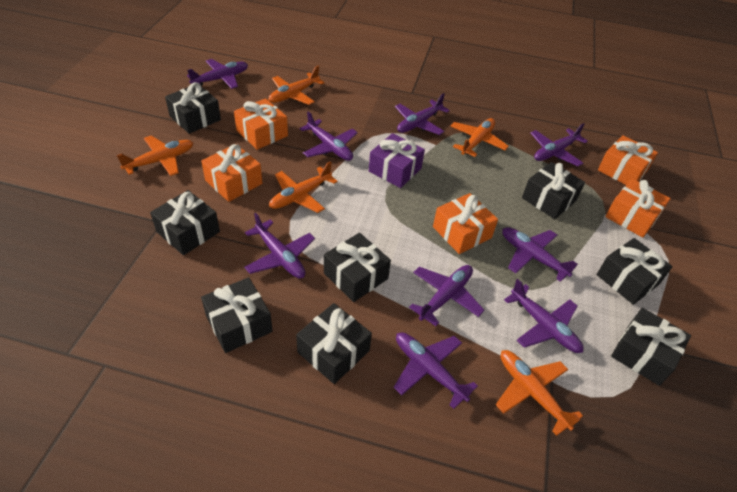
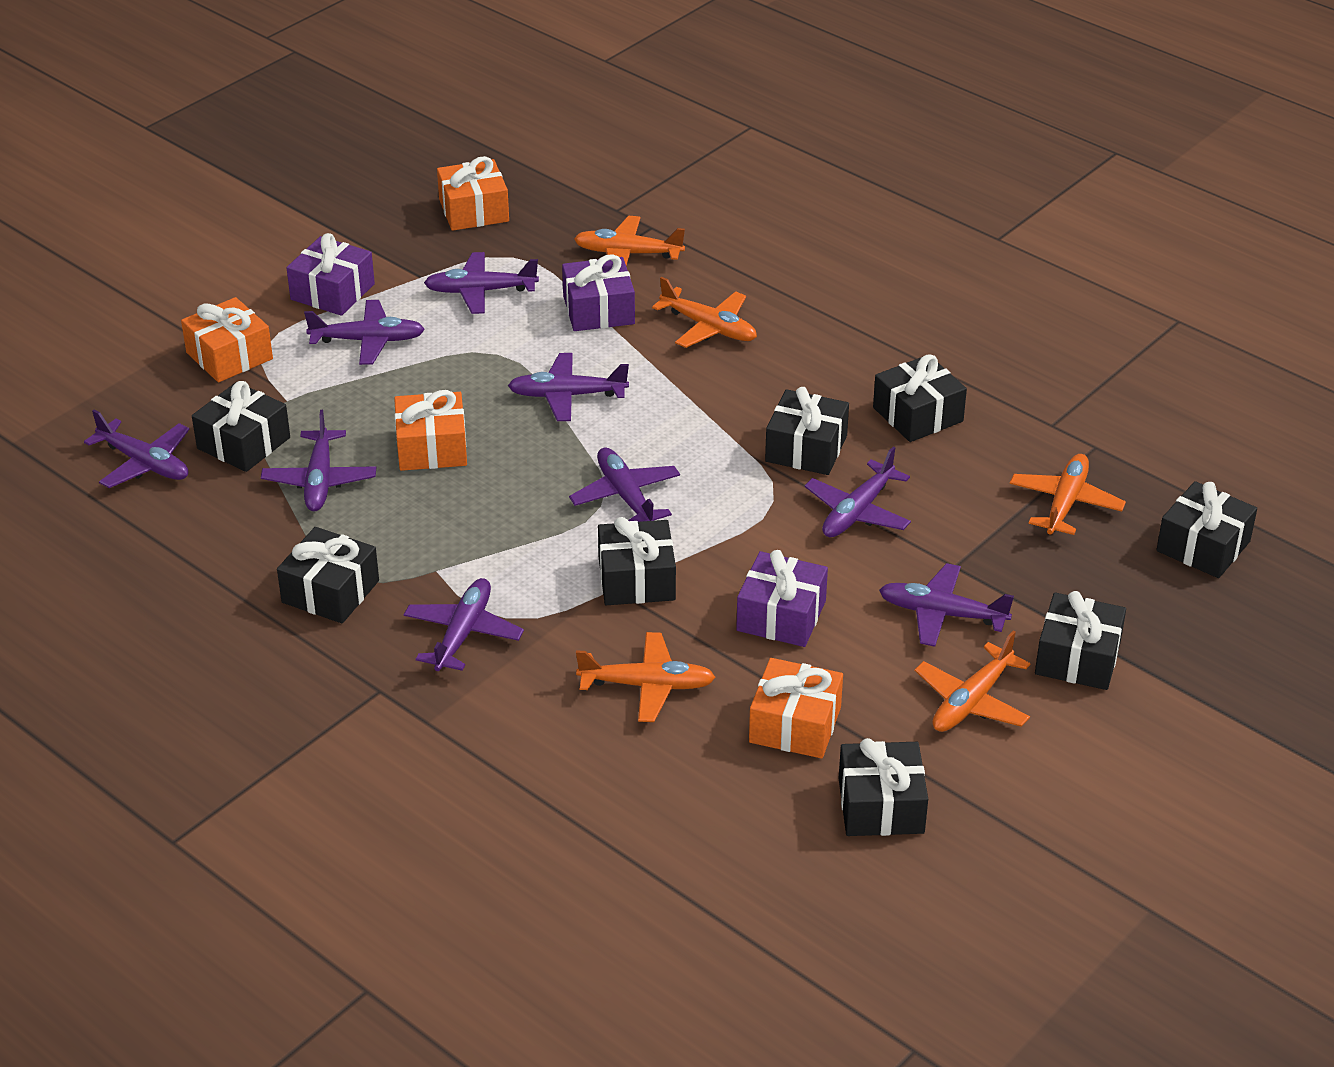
orange gift: [201,144,263,202] [234,98,288,150] [433,193,498,254] [598,135,658,185] [605,179,671,238] = 5 -> [181,297,273,382] [394,390,467,471] [437,156,509,231] [749,658,843,759] = 4
purple gift: [369,133,425,188] = 1 -> [286,233,375,316] [562,254,635,331] [736,550,828,647] = 3

